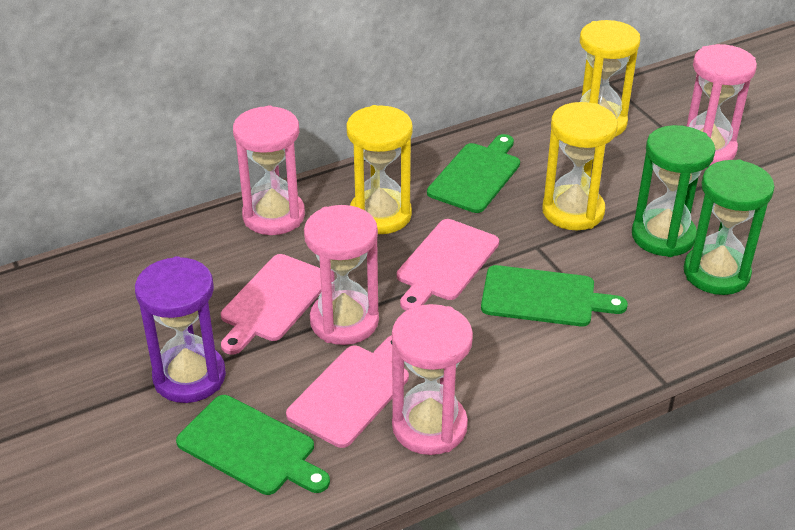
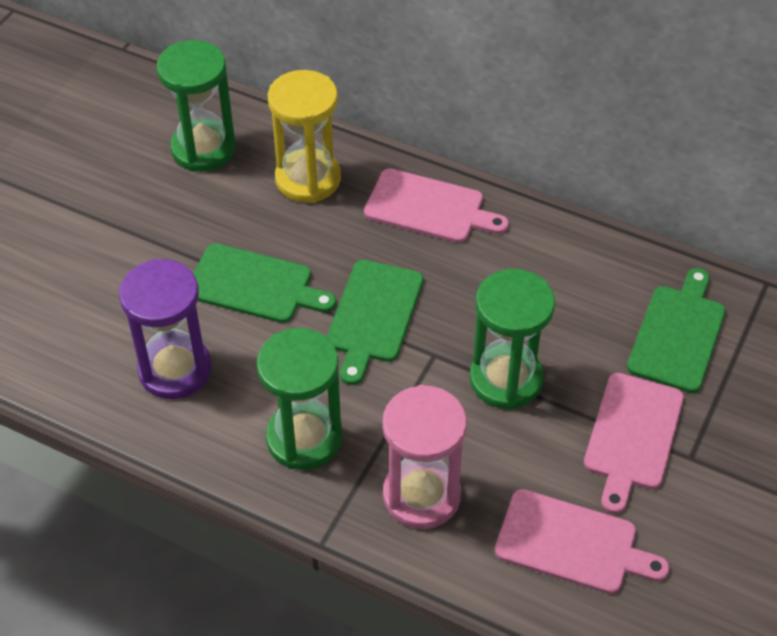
green hourglass: [632,125,715,257] [684,159,775,295] = 2 -> [157,40,236,172] [257,328,342,470] [470,269,555,410] = 3
pink hourglass: [233,105,305,235] [304,205,379,345] [392,304,473,455] [687,44,757,166] = 4 -> [382,385,467,529] = 1
yellow hourglass: [346,105,413,234] [542,102,618,230] [580,20,640,137] = 3 -> [268,70,341,203] = 1

